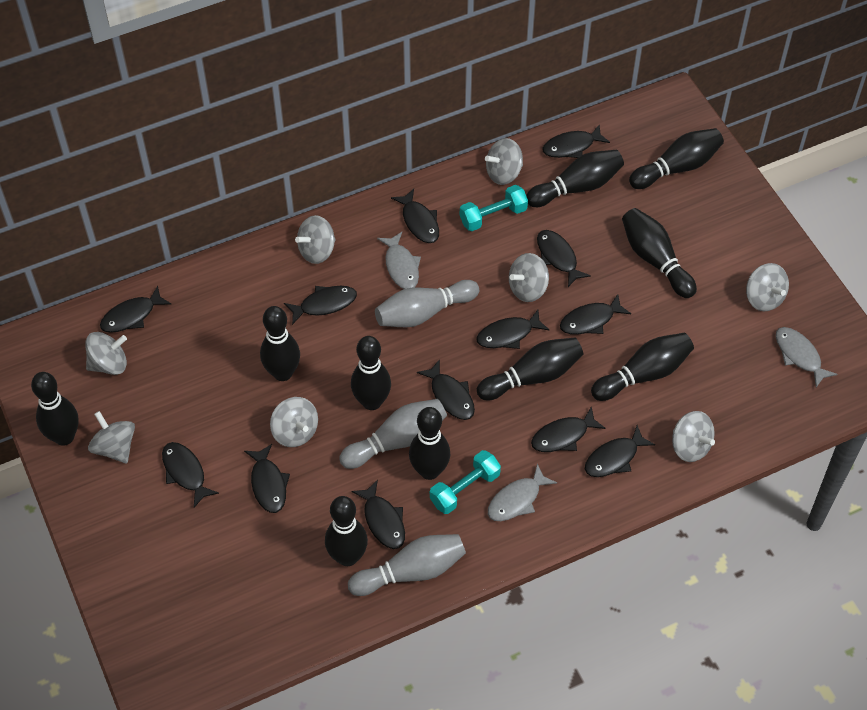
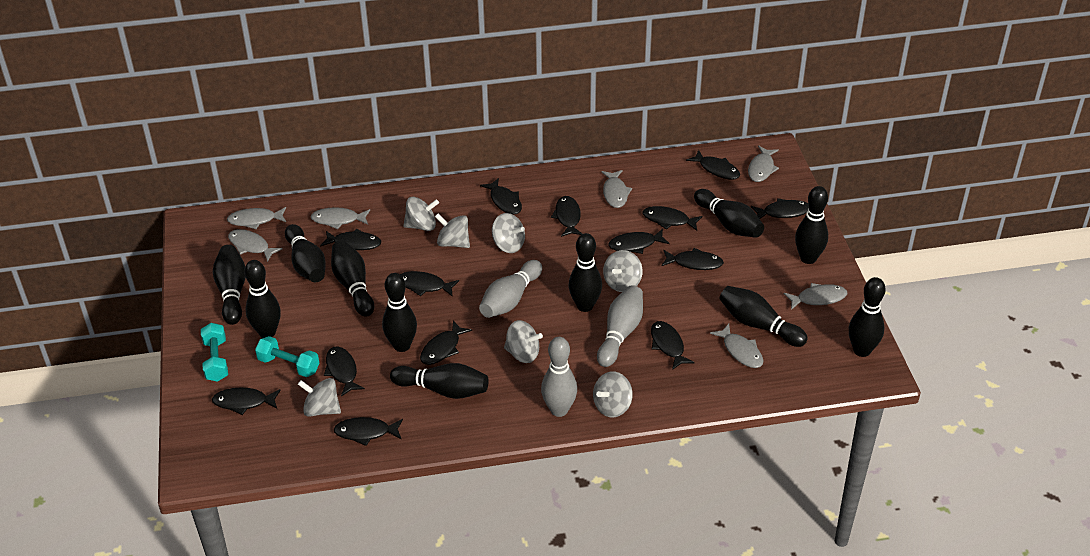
black bowling pin: [31,372,79,446] [260,306,300,381] [325,496,368,566] [351,336,391,410] [409,407,450,480] [477,338,583,400] [526,150,624,207] [591,333,694,401] [622,208,697,298] [629,128,724,189] = 10 -> [213,245,246,325] [244,260,281,338] [285,224,326,282] [331,240,374,317] [382,273,417,352] [390,363,489,399] [569,233,602,312] [694,189,764,238] [719,286,808,347] [795,186,828,264] [849,277,886,357] = 11
black fish: [100,286,171,333] [162,442,219,508] [244,444,290,513] [284,286,357,325] [352,480,405,549] [391,189,439,243] [417,359,475,420] [476,310,550,349] [531,406,606,452] [537,230,591,287] [542,124,610,158] [560,294,631,335] [585,425,655,477] = 13 -> [212,387,281,415] [320,229,381,250] [324,346,365,396] [334,417,403,446] [400,271,459,297] [420,321,472,365] [480,178,522,215] [551,196,582,237] [608,229,670,254] [642,206,702,231] [651,321,695,370] [662,248,724,270] [686,150,740,180] [751,198,809,219] = 14
grey fish: [377,232,421,289] [488,463,557,521] [776,327,838,387] = 3 -> [227,207,286,229] [228,229,283,262] [310,207,370,229] [601,170,632,208] [710,324,764,368] [748,146,779,182] [784,283,847,310] = 7
grey spinning top: [85,332,127,375] [88,411,135,463] [270,397,318,447] [295,215,336,264] [485,138,523,185] [509,253,549,302] [672,411,715,462] [746,263,789,312] = 8 -> [298,378,341,417] [403,197,439,231] [435,214,470,248] [492,213,525,253] [504,320,543,363] [593,371,633,417] [603,250,643,292] = 7

